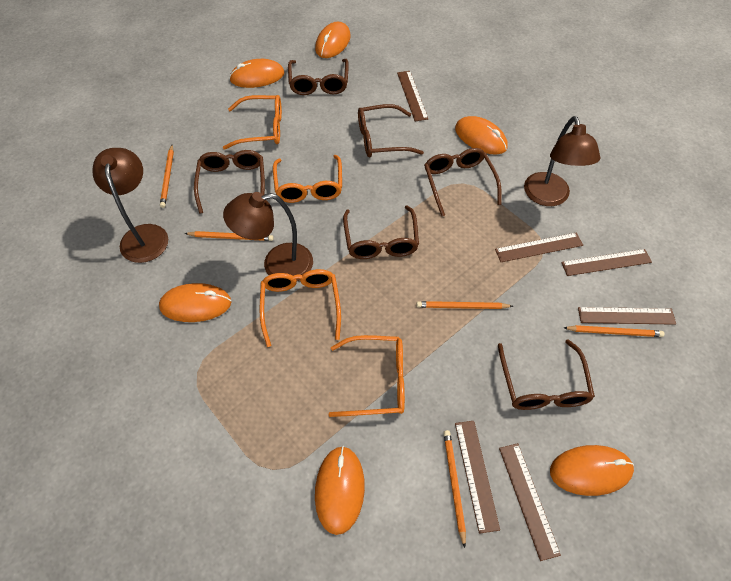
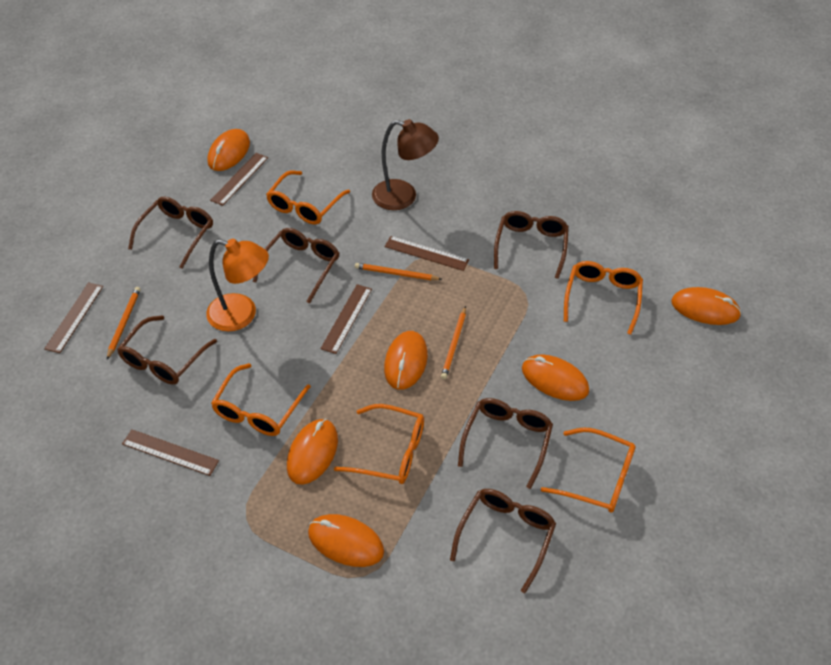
brown lamp: [93,148,168,263] [223,192,313,281] [524,116,601,206] = 3 -> [372,119,439,210] = 1
brown ruler: [397,71,428,121] [455,421,500,534] [495,233,583,262] [499,443,561,561] [561,249,652,276] [578,307,676,325] = 6 -> [44,282,103,353] [122,429,219,476] [210,153,268,206] [320,284,372,354] [385,236,469,271] = 5
orange glasses: [223,95,282,150] [259,269,341,347] [273,155,342,203] [329,335,405,417] = 4 -> [211,363,311,436] [266,171,350,224] [334,404,424,484] [541,428,636,513] [564,261,643,335] = 5
orange lamp: none = 0 -> [206,239,269,332] = 1
orange pencil: [160,145,174,208] [184,231,274,241] [417,301,513,309] [443,430,466,548] [564,325,664,337] = 5 -> [107,287,141,360] [355,263,442,280] [441,306,466,379] = 3

